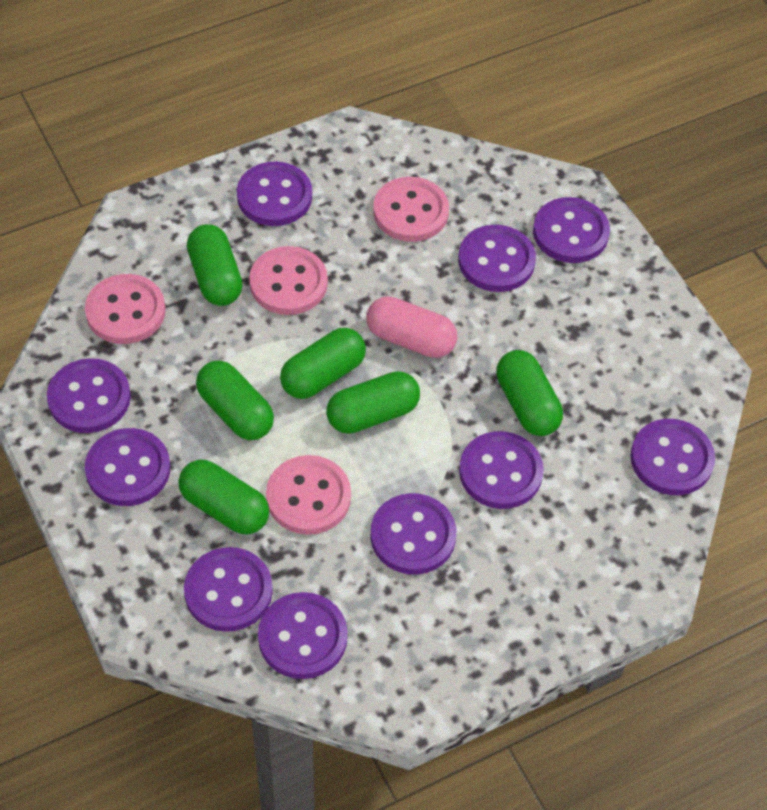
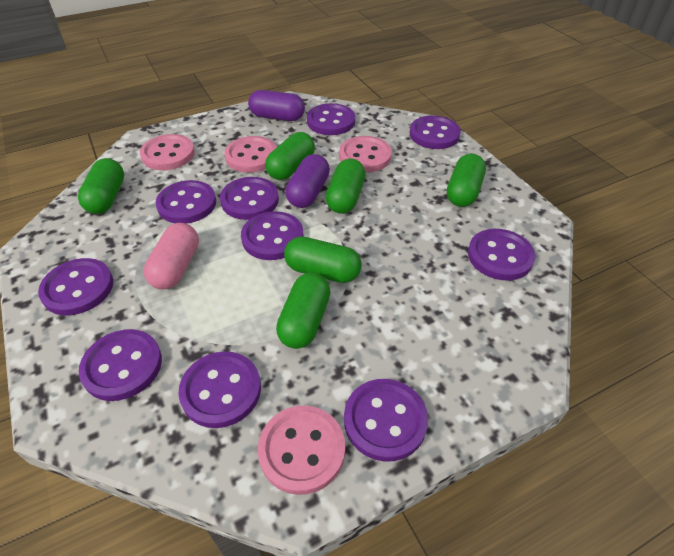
purple capsule: none = 0 -> [248,90,305,121] [285,154,330,208] = 2

